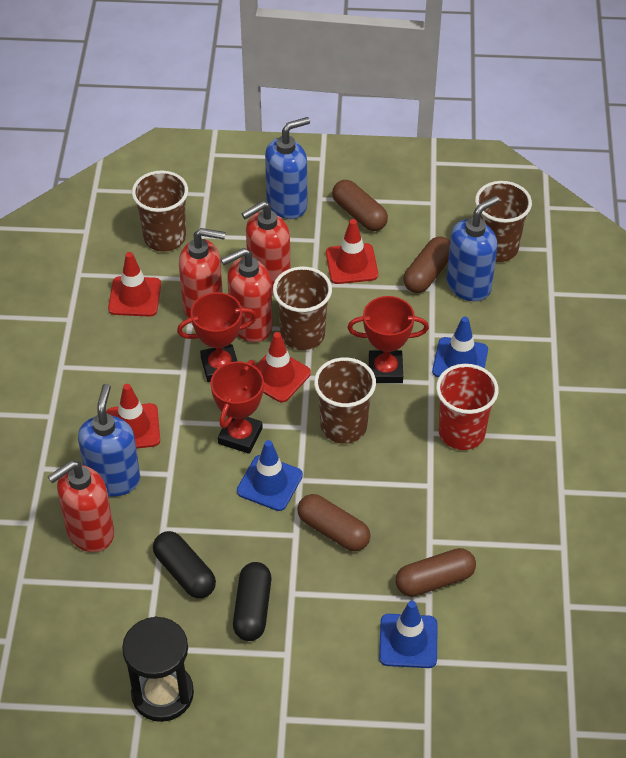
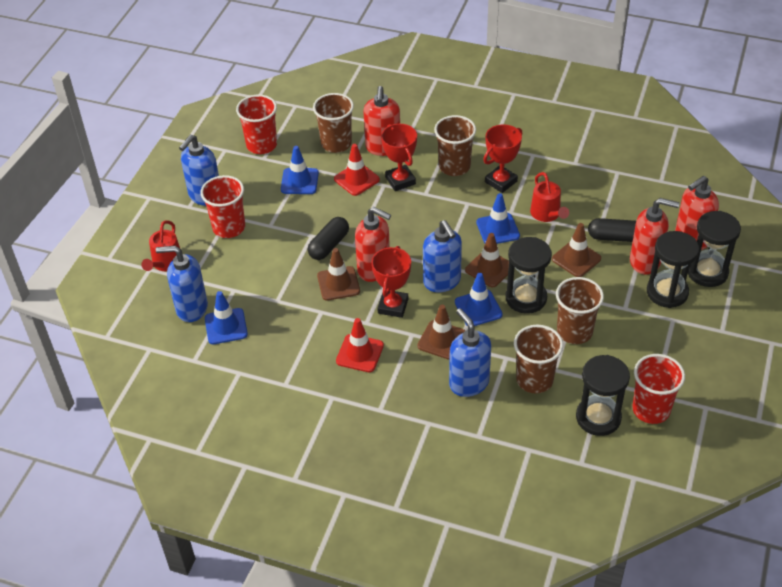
black hourglass: [122,616,194,722] = 1 -> [506,237,552,314] [576,355,630,436] [647,231,699,308] [688,211,741,287] = 4
blue soap dispenser: [78,384,140,496] [265,117,310,219] [446,196,499,301] = 3 -> [156,246,208,322] [179,135,219,206] [423,220,462,292] [449,308,491,397] = 4
blue traffic cone: [237,440,303,511] [379,601,438,668] [432,317,488,377] = 3 -> [205,291,248,344] [281,146,319,194] [455,273,503,326] [476,193,520,244] = 4
brown capsule: [297,494,371,551] [332,180,388,231] [396,548,476,597] [403,236,450,293] = 4 -> none = 0
brown traffic cone: none = 0 -> [317,248,360,301] [417,305,465,360] [465,233,509,287] [552,223,601,277] = 4
red cup: [436,364,499,450] = 1 -> [201,175,245,238] [236,94,277,154] [632,354,685,424] = 3
red traffic cone: [106,384,160,449] [108,252,161,317] [255,332,311,402] [326,219,378,284] = 4 -> [334,144,380,196] [336,318,384,372] = 2
red watering can: none = 0 -> [141,220,180,271] [530,172,569,222] = 2

